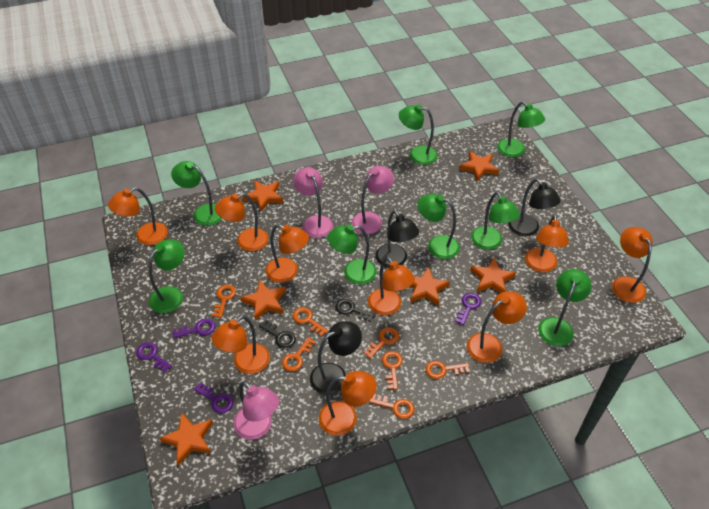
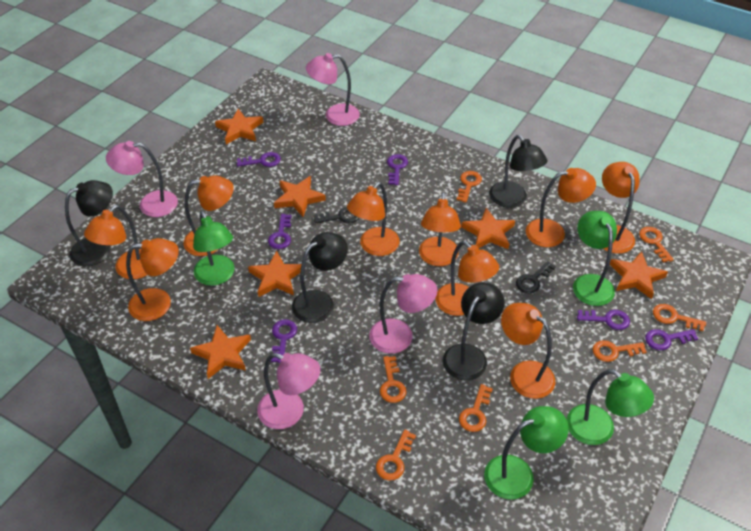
black lamp: [310,321,362,395] [375,210,419,268] [508,179,561,236] = 3 -> [65,180,113,267] [292,232,348,323] [443,282,505,380] [489,135,547,208] = 4
green lamp: [149,239,185,313] [171,161,222,226] [327,225,376,284] [399,105,438,165] [417,194,460,259] [471,192,520,250] [497,101,545,157] [538,269,592,346] = 8 -> [193,211,234,286] [484,406,569,499] [567,369,654,445] [573,211,617,306] = 4
pink lamp: [233,381,279,440] [293,167,333,238] [352,166,394,234] = 3 -> [106,141,178,217] [257,353,321,429] [306,53,360,126] [369,274,437,354] = 4
purple key: [136,342,172,373] [173,319,215,338] [194,382,233,414] [455,293,481,325] = 4 -> [237,152,281,167] [268,214,292,249] [271,319,297,363] [387,154,408,185] [577,310,630,330] [645,329,698,350] = 6

